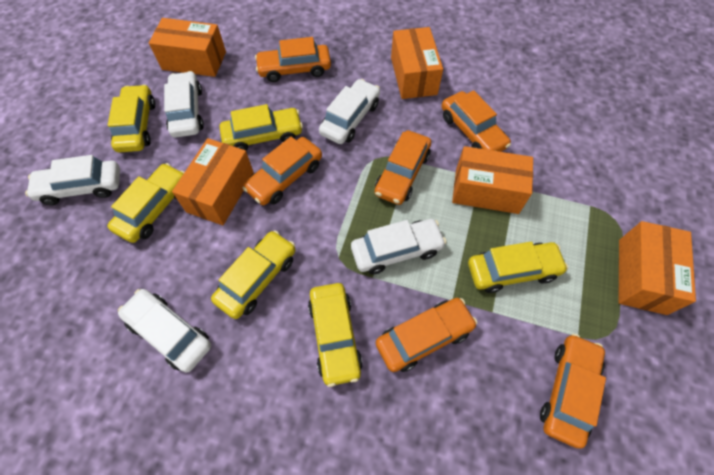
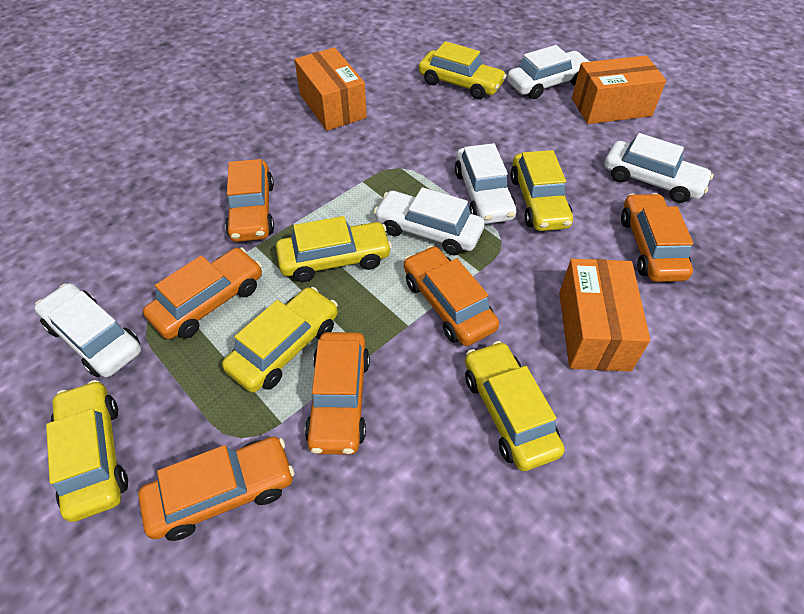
orange box: [149,18,226,77] [172,138,254,225] [391,27,443,99] [452,146,533,214] [618,221,696,315] = 5 -> [294,47,367,131] [559,259,650,372] [572,55,666,124] = 3

